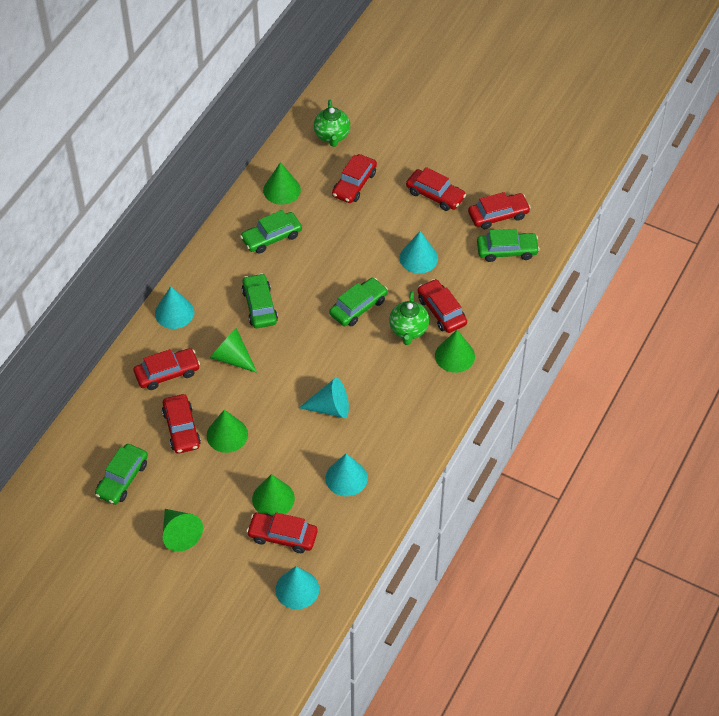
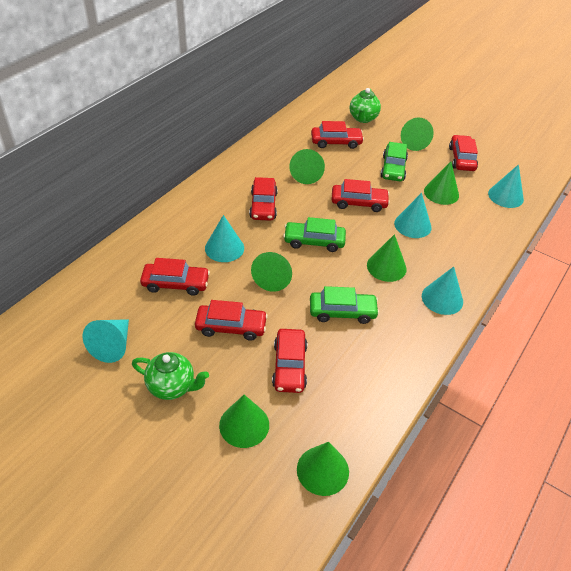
green car: [95,444,148,505] [240,210,302,253] [242,273,278,328] [329,278,388,326] [477,229,540,262] = 5 -> [283,217,346,252] [310,286,379,324] [380,142,408,181] = 3
green cone: [163,509,203,552] [206,410,248,453] [210,328,257,373] [252,474,295,516] [263,162,301,205] [435,330,475,373] = 6 -> [219,395,269,448] [251,252,292,292] [289,149,325,184] [297,442,349,496] [367,234,407,282] [401,118,434,151] [424,161,459,205] = 7

